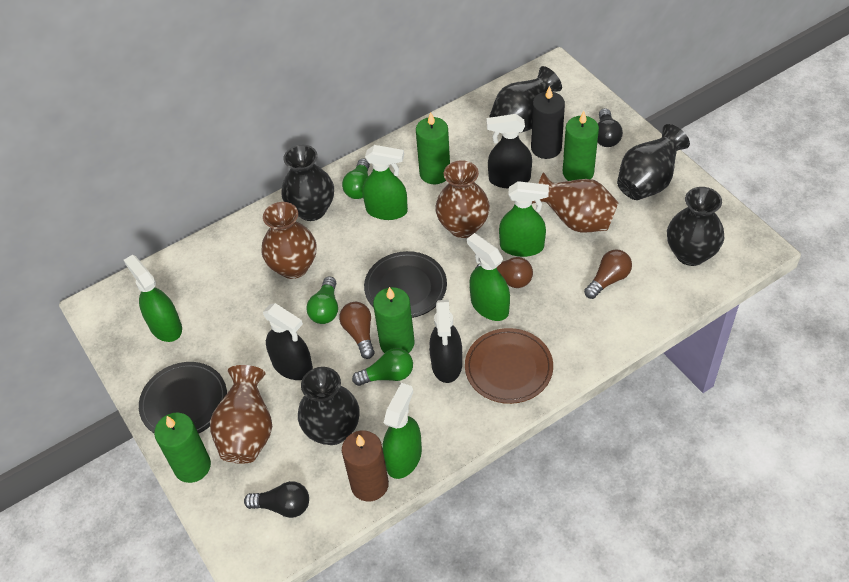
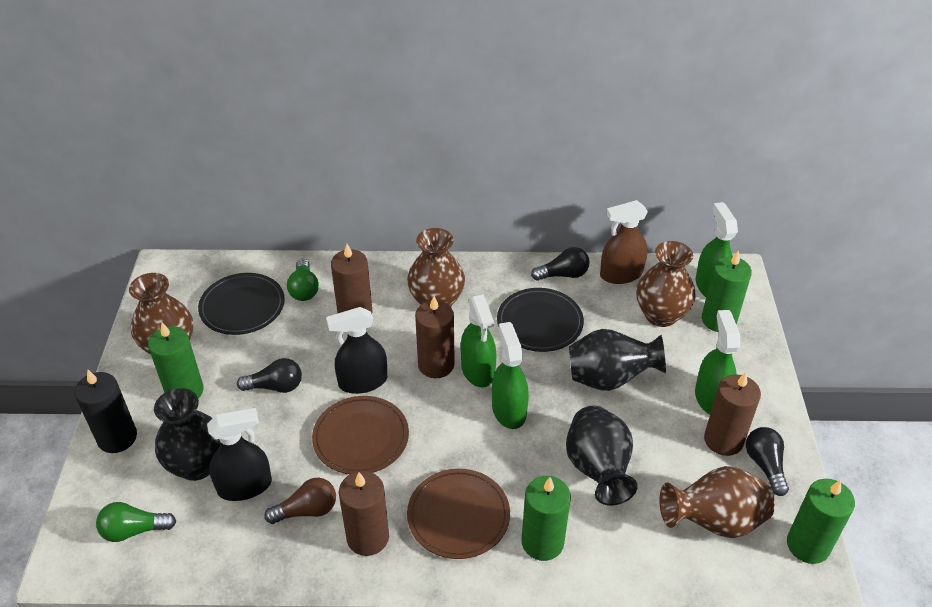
black light bulb: [244,481,309,518] [597,108,623,147] = 2 -> [237,358,302,393] [531,247,590,281] [746,427,789,496] = 3
black spray bottle: [263,303,313,380] [429,300,462,383] [487,114,532,188] = 3 -> [207,408,272,501] [326,307,387,394] = 2
black vase: [281,145,334,221] [298,367,360,445] [489,66,562,134] [617,124,690,200] [667,187,724,266] = 5 -> [154,388,220,481] [566,406,638,505] [569,329,666,391] = 3
brown candle: [342,430,389,501] = 1 -> [331,244,372,314] [339,471,389,556] [415,296,455,378] [704,372,761,456] = 4
brown light bulb: [339,302,375,359] [475,257,533,288] [584,249,632,299] = 3 -> [264,478,336,524] = 1
brown plate: [465,328,553,404] = 1 -> [312,396,409,474] [407,469,510,559] = 2
brown spray bottle: none = 0 -> [600,200,648,284] = 1
green light bulb: [306,276,338,324] [342,158,370,199] [352,348,413,386] = 3 -> [96,502,176,542] [287,259,319,301] = 2
green spray bottle: [124,255,182,342] [362,145,408,220] [382,383,422,479] [467,233,510,321] [499,181,549,257] = 5 -> [461,294,497,387] [492,322,529,429] [695,202,738,297] [695,310,740,415] = 4

